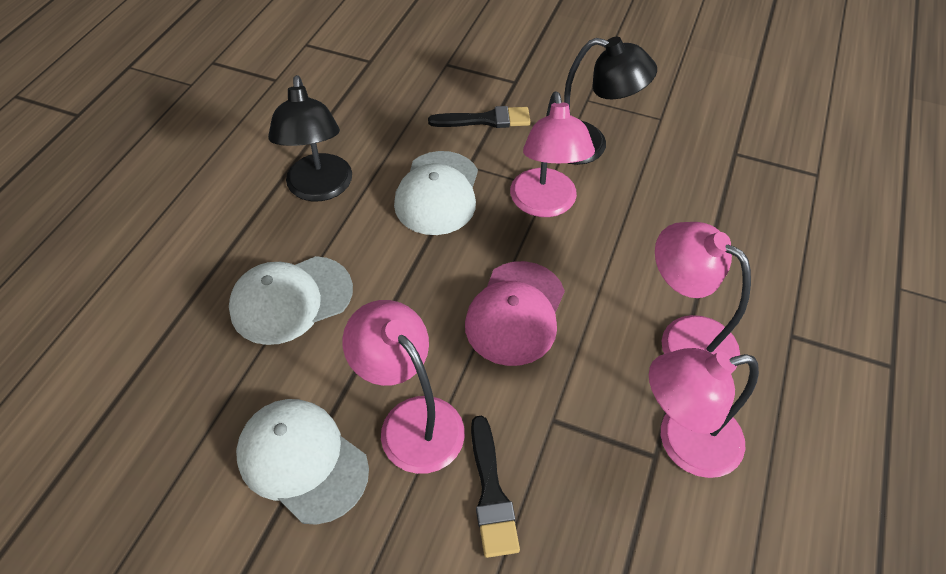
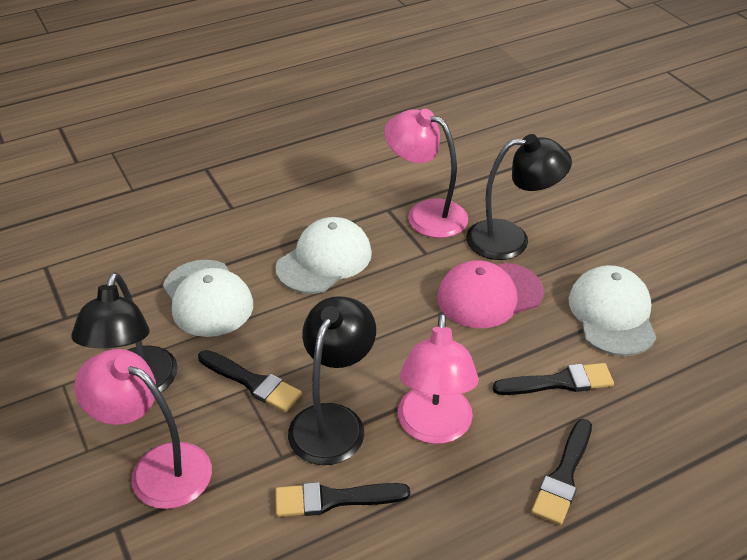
black brush: [428,106,531,128] [471,416,520,558] = 2 -> [198,350,302,412] [275,482,410,517] [493,363,614,395] [531,419,592,525] = 4
black lamp: [268,75,352,201] [564,37,657,165] = 2 -> [71,272,178,393] [288,296,376,465] [466,134,572,260] = 3
pink lamp: [342,300,465,474] [510,91,595,217] [649,348,759,478] [655,222,751,374] = 4 -> [74,349,212,509] [384,109,468,238] [398,313,479,444] = 3

